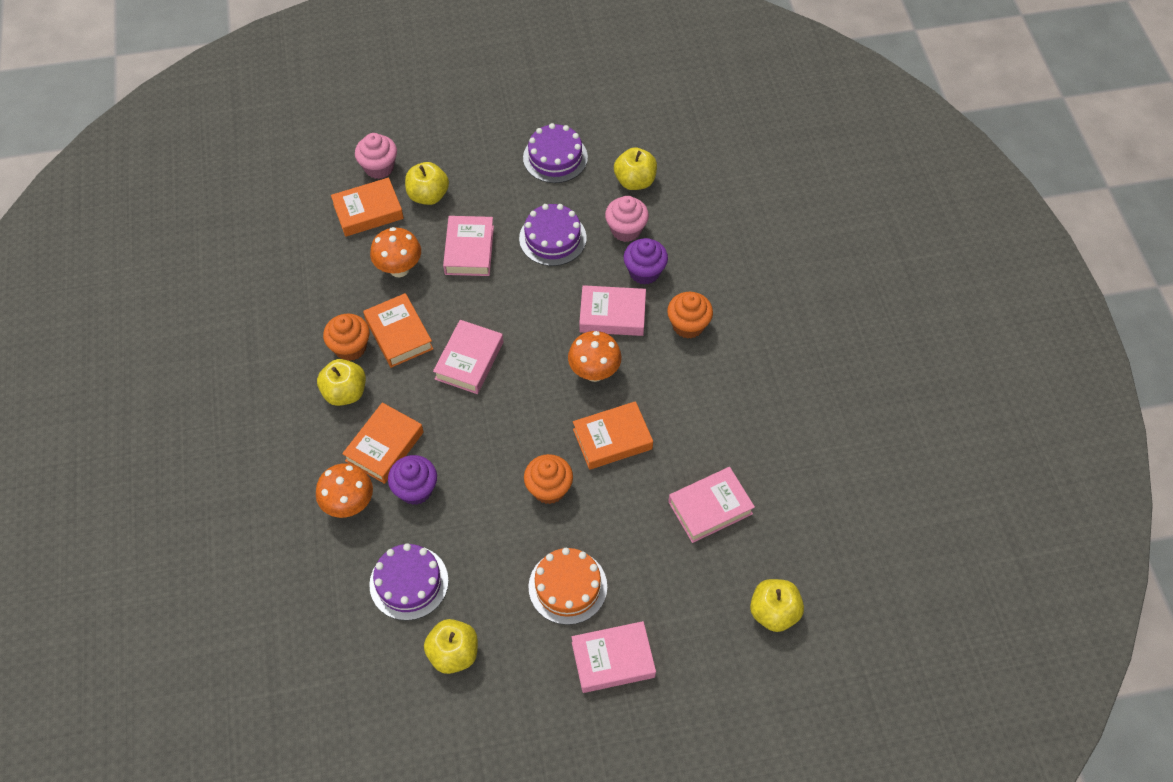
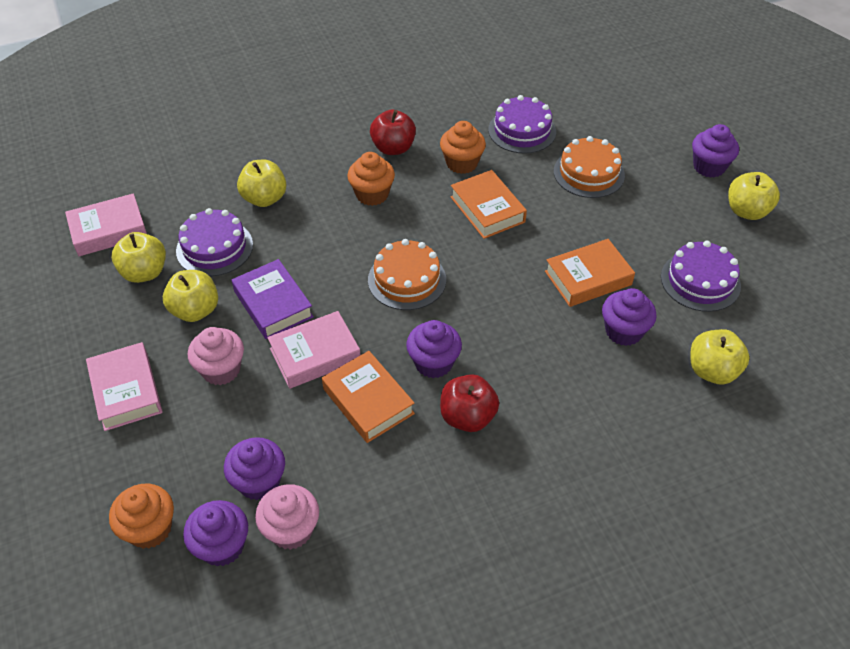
orange book: [331,177,404,237] [342,403,424,484] [363,293,433,368] [573,401,653,470] = 4 -> [322,351,415,443] [450,170,527,239] [545,239,635,307] = 3
orange cake: [528,548,607,625] = 1 -> [368,239,446,310] [554,136,625,198] = 2
orange mushroom: [316,463,373,518] [370,227,421,277] [568,331,622,382] = 3 -> none = 0
pink book: [433,320,503,394] [443,216,494,276] [572,621,656,693] [579,285,646,336] [668,467,755,543] = 5 -> [65,193,147,256] [86,342,162,431] [267,311,360,389] = 3
purple book: none = 0 -> [232,259,314,339] = 1
purple cupcake: [388,455,437,505] [623,238,668,285] = 2 -> [183,500,248,566] [224,437,285,501] [406,320,462,378] [602,288,657,346] [692,124,739,178] = 5
red apple: none = 0 -> [370,109,416,155] [440,374,499,432] = 2

